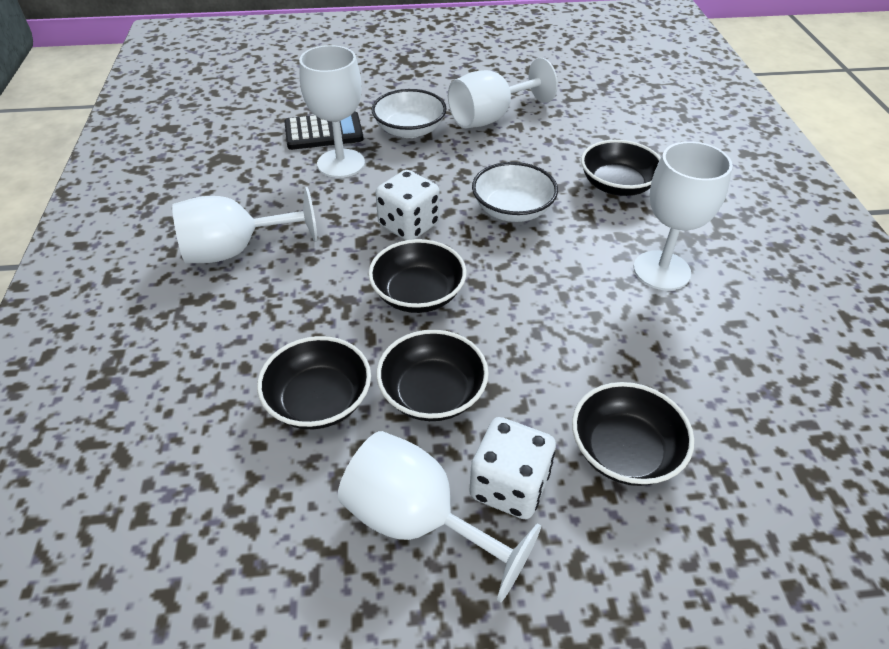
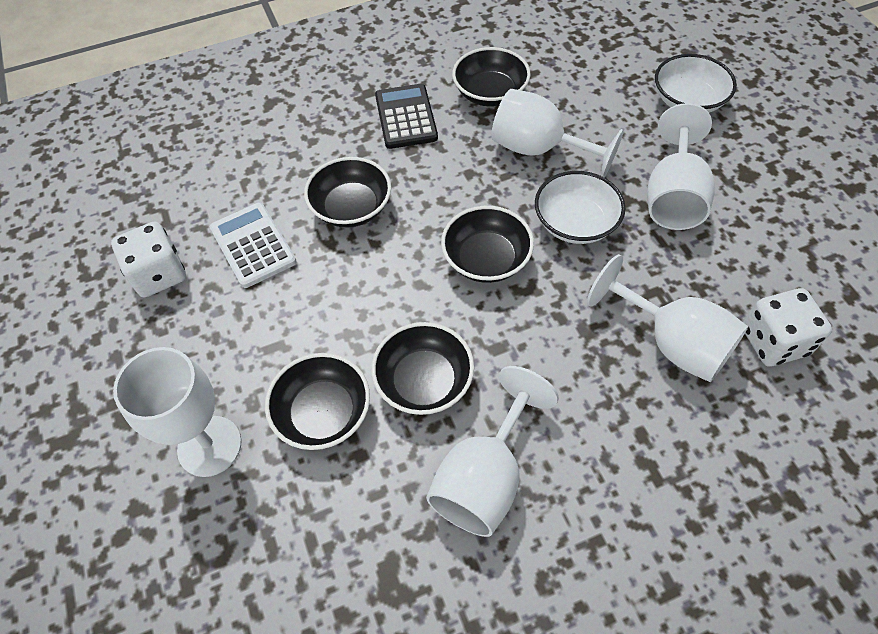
white calculator: none = 0 -> [210,203,297,288] = 1

